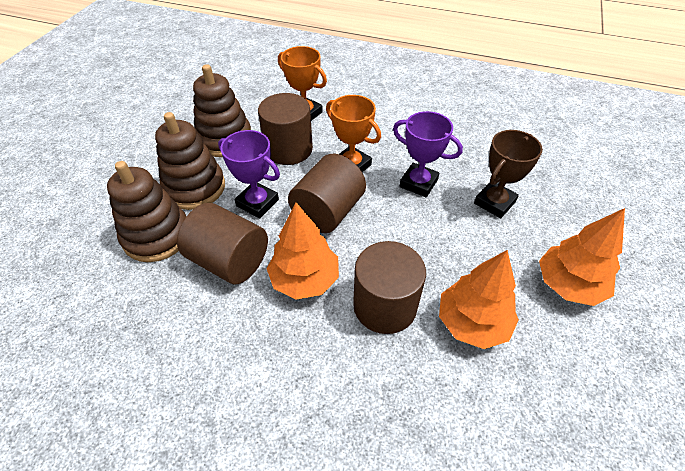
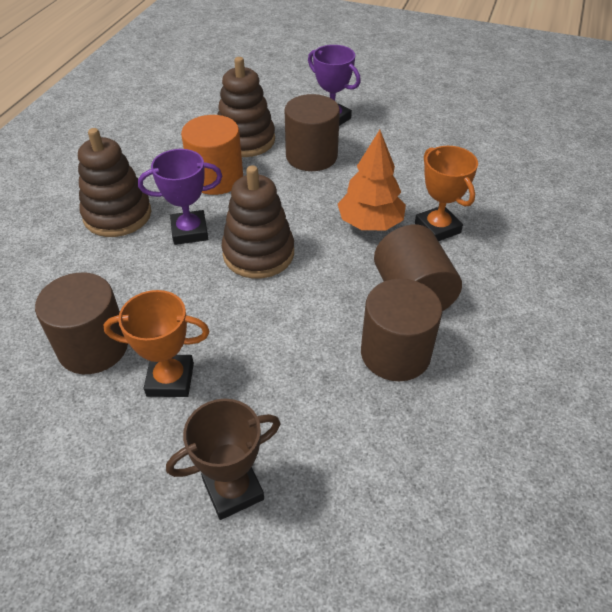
orange cylinder: none = 0 -> [181,115,243,195] = 1
orange tree: [267,203,339,300] [439,250,519,349] [539,208,625,306] = 3 -> [338,130,406,230] = 1

